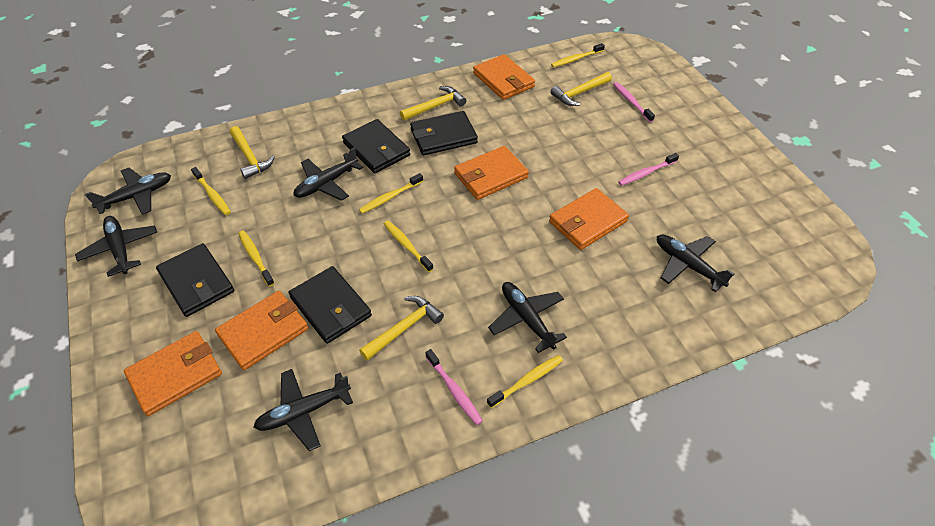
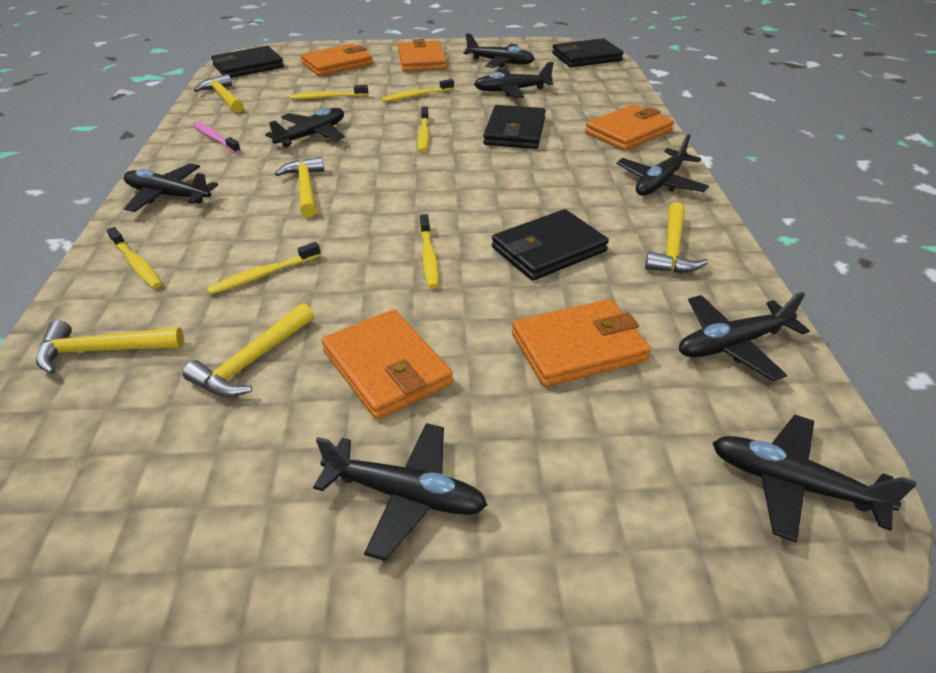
black plane: [75,216,157,277] [85,167,171,215] [254,369,353,451] [293,147,363,201] [488,282,567,353] [657,234,734,292] = 6 -> [124,163,218,212] [265,108,345,148] [313,423,487,561] [463,33,535,68] [474,62,554,98] [616,134,709,196] [679,292,809,381] [713,415,916,542] = 8
pink toothbrush: [425,349,483,425] [613,82,655,122] [618,153,679,186] = 3 -> [193,122,241,153] = 1
yellow hammer: [230,126,275,179] [359,296,444,361] [400,86,466,121] [550,72,612,106] = 4 -> [36,320,184,374] [183,303,314,397] [194,74,244,113] [275,157,324,218] [645,202,708,273] = 5

